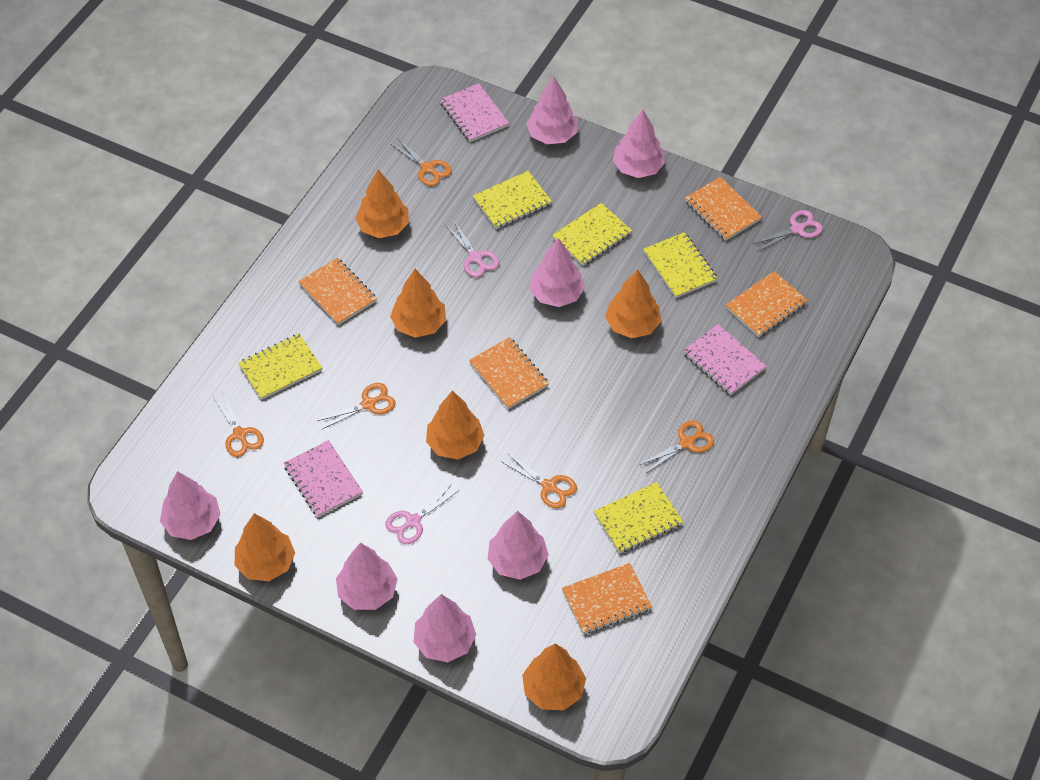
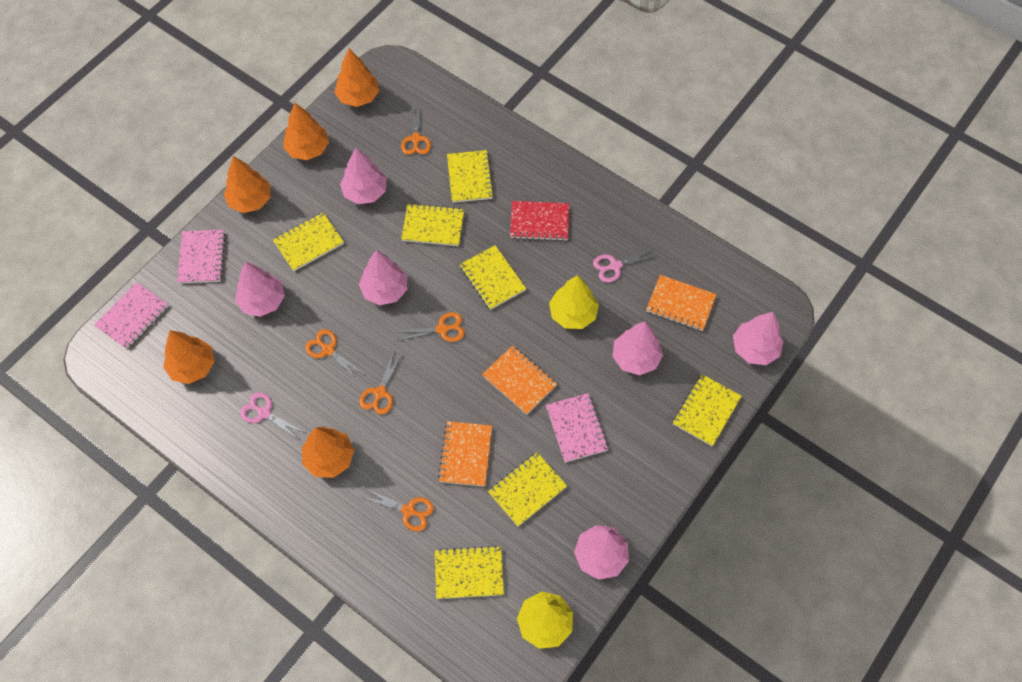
orange notebook: [298,258,377,325] [469,337,549,409] [562,563,652,634] [685,177,762,241] [726,271,808,337] = 5 -> [438,421,492,487] [482,345,557,415] [646,275,716,331] = 3
orange tree: [235,513,295,581] [355,170,409,238] [390,269,446,338] [426,390,485,459] [522,644,586,710] [605,269,661,338] = 6 -> [163,330,215,384] [224,156,270,213] [283,103,329,160] [302,426,354,478] [334,49,379,107] = 5
pink scissors: [385,484,458,544] [445,221,499,277] [753,210,823,251] = 3 -> [240,392,305,440] [593,248,659,282] = 2
pink tree: [160,471,221,540] [336,543,398,610] [414,594,476,662] [488,511,549,580] [526,76,578,144] [530,238,585,307] [613,110,665,178] = 7 -> [235,262,285,317] [340,147,387,204] [359,250,407,305] [574,525,629,580] [612,322,663,375] [733,312,784,365] = 6
red notebook: none = 0 -> [510,201,569,241] = 1
yellow notebook: [238,334,322,400] [473,171,552,229] [552,203,632,266] [594,482,683,553] [643,232,718,298] = 5 -> [273,213,344,271] [401,203,464,246] [435,546,504,599] [447,150,494,203] [459,245,526,310] [488,452,567,526] [673,374,742,446] = 7
yellow tree: none = 0 -> [517,591,573,649] [549,275,599,329] = 2

